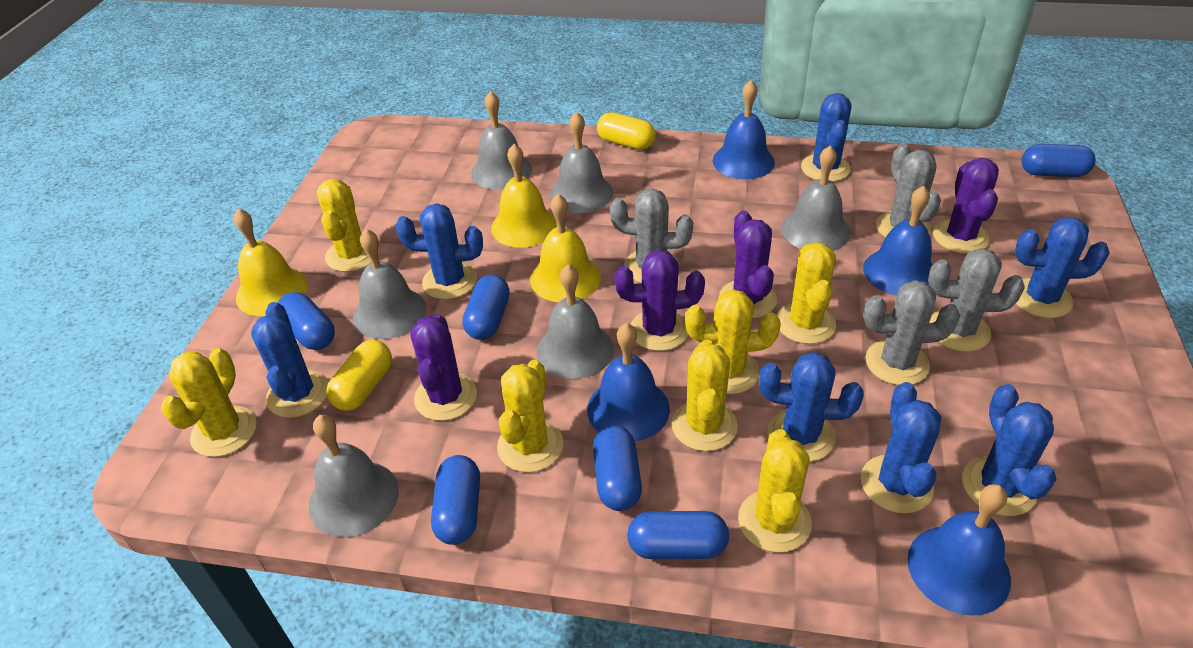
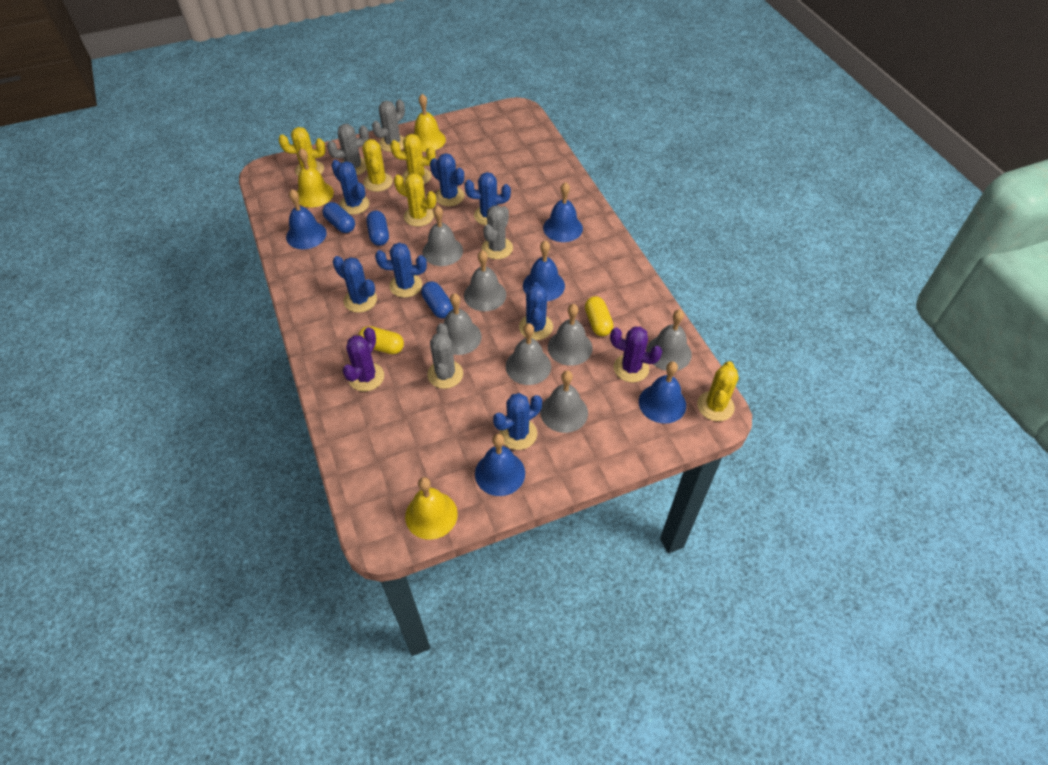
blue bell: [587,323,670,442] [713,80,775,179] [863,186,933,296] [907,484,1011,616] = 4 -> [286,189,327,249] [475,434,525,496] [523,240,565,301] [543,182,583,242] [639,361,686,424] = 5
blue capsule: [278,292,335,350] [431,455,480,545] [462,275,510,340] [593,425,642,511] [627,511,729,559] [1022,144,1096,177] = 6 -> [322,202,355,233] [366,211,389,246] [421,281,453,318] = 3
grey bell: [309,415,399,537] [353,229,427,339] [471,91,532,190] [537,264,614,379] [550,111,613,213] [781,145,850,251] = 6 -> [422,206,463,266] [444,293,482,355] [464,250,506,311] [506,323,551,385] [540,371,588,433] [548,304,593,366] [646,309,692,371] = 7
purple cactus: [411,314,477,421] [614,250,705,351] [719,211,777,318] [933,158,999,254] = 4 -> [342,327,384,391] [610,327,662,382] = 2
yellow cactus: [161,348,257,457] [317,179,371,272] [497,360,564,472] [671,339,738,451] [685,289,781,394] [738,429,812,553] [777,242,836,344] = 7 -> [279,127,326,176] [362,139,393,192] [390,134,435,184] [394,173,436,227] [697,361,739,421] = 5

